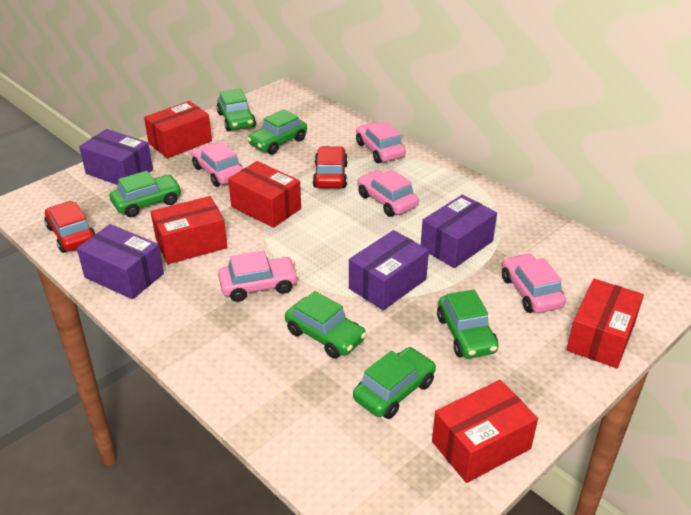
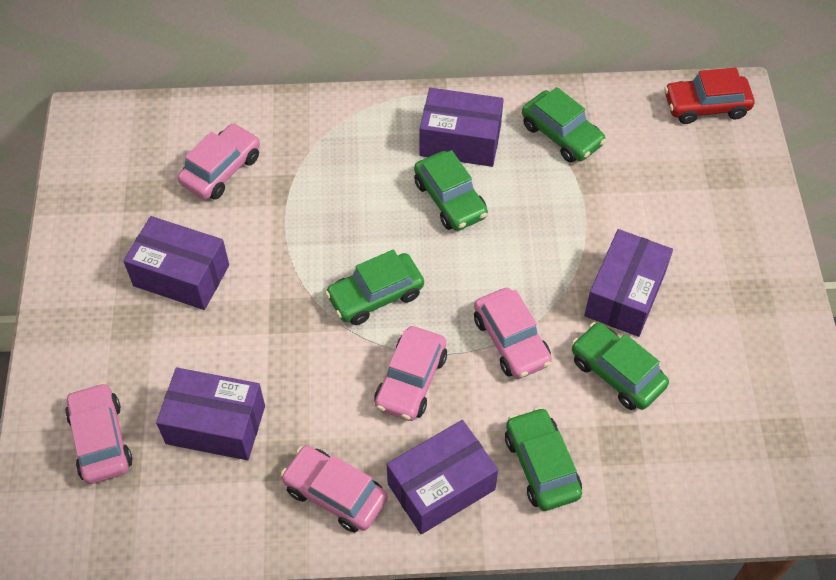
green car: [110,171,182,217] [217,88,256,132] [247,109,307,155] [285,291,367,358] [353,347,436,419] [437,289,498,358] = 6 -> [325,250,424,325] [414,150,488,231] [505,407,582,511] [522,87,606,162] [572,322,669,410] = 5
purple box: [77,224,164,299] [79,129,153,185] [349,230,429,310] [421,194,497,268] = 4 -> [123,216,229,310] [156,368,265,460] [387,420,498,534] [420,88,504,167] [584,229,673,337] = 5
red box: [144,101,212,158] [151,196,227,264] [228,161,301,228] [432,380,538,483] [566,279,644,368] = 5 -> none = 0
red car: [44,201,96,253] [313,146,348,188] = 2 -> [664,68,754,124] = 1

